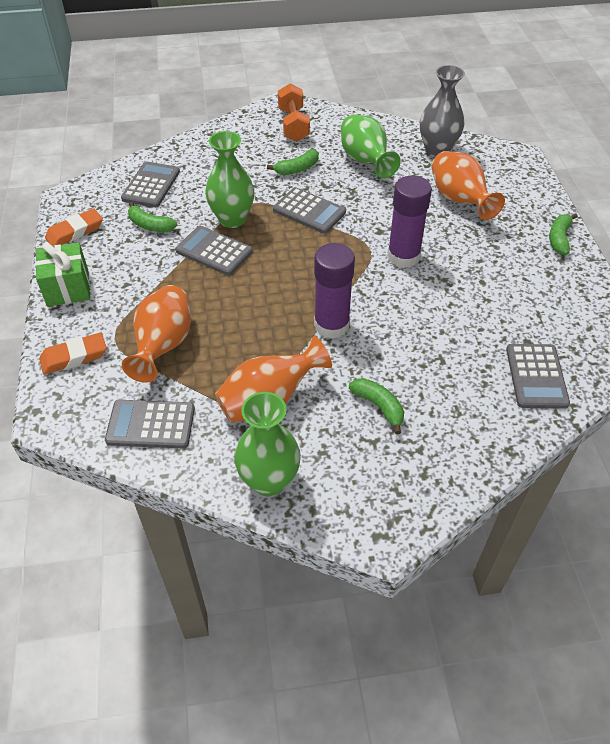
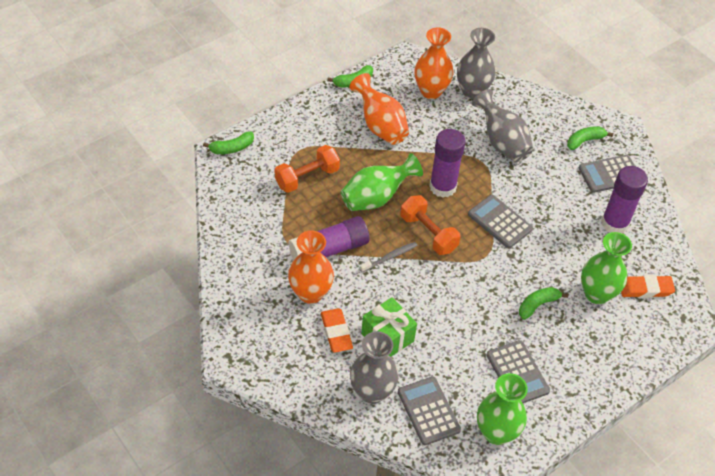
grey calculator: [105,400,195,448] [121,162,180,207] [175,226,253,276] [273,187,346,234] [506,344,570,409] = 5 -> [398,377,461,445] [468,195,533,248] [487,340,550,403] [579,155,635,193] = 4
grey toothbrush: none = 0 -> [360,242,417,272] = 1
grey vase: [420,65,465,157] = 1 -> [350,331,399,404] [457,28,496,99] [472,89,534,162] = 3
orange dumbbell: [278,84,310,142] = 1 -> [275,145,340,193] [400,195,461,255] = 2
purple glue stick: [314,243,355,339] [387,176,432,268] = 2 -> [288,216,370,261] [429,129,466,198] [601,166,648,233] = 3

